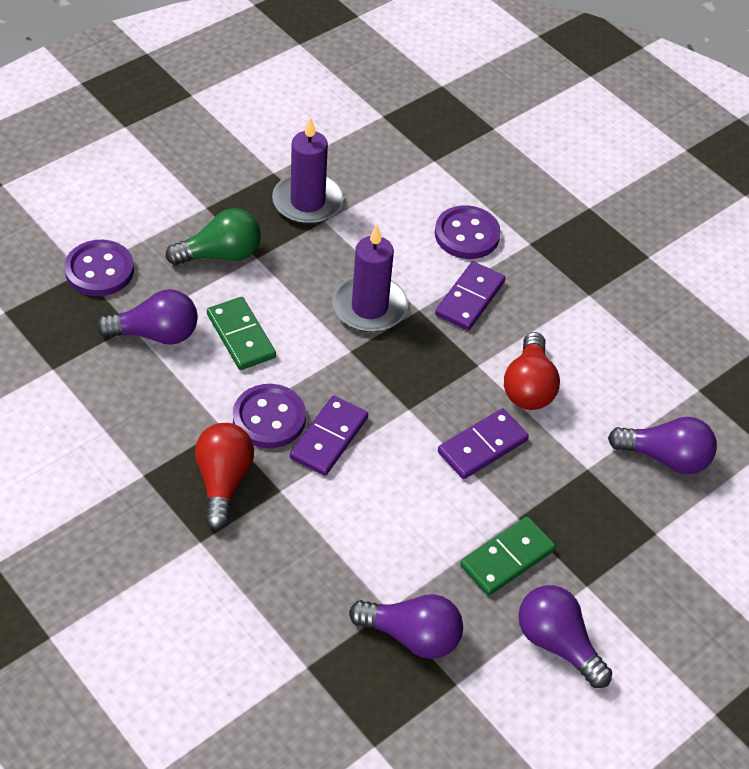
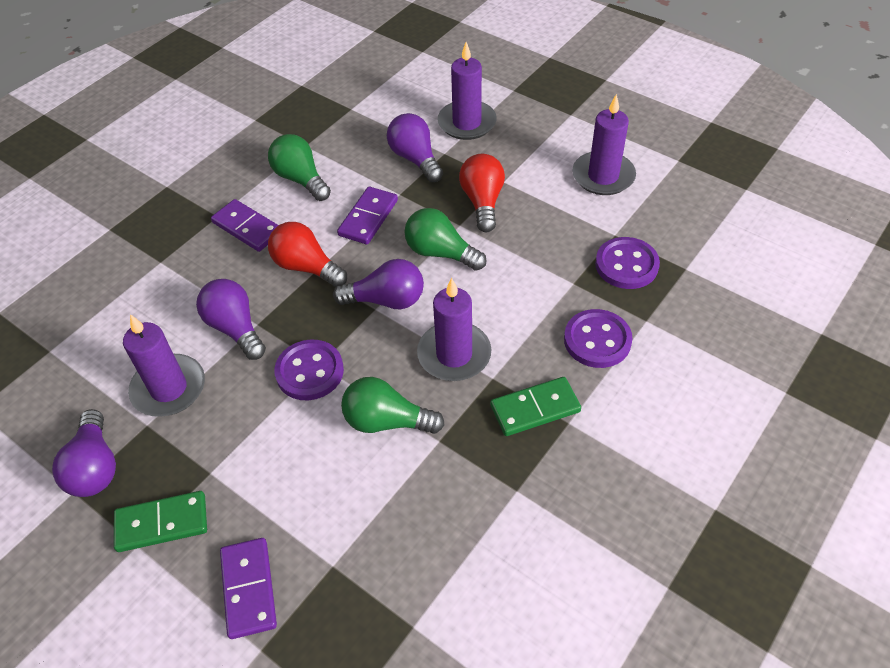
green light bulb: [166,209,261,265] = 1 -> [268,134,331,201] [341,377,445,434] [404,208,487,271] = 3
purple candle: [272,117,344,224] [332,225,408,332] = 2 -> [123,314,205,417] [417,278,492,381] [437,42,497,140] [572,94,636,195] = 4

